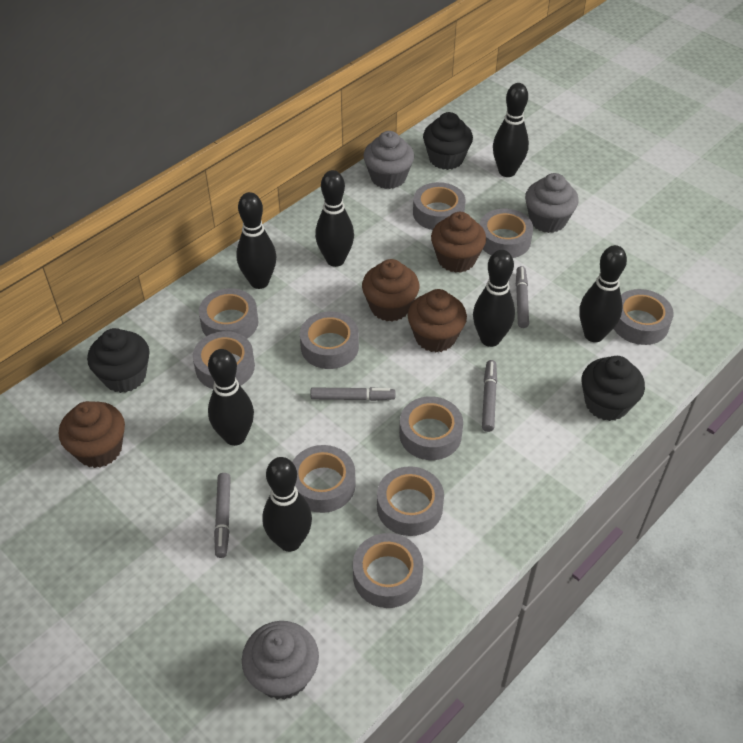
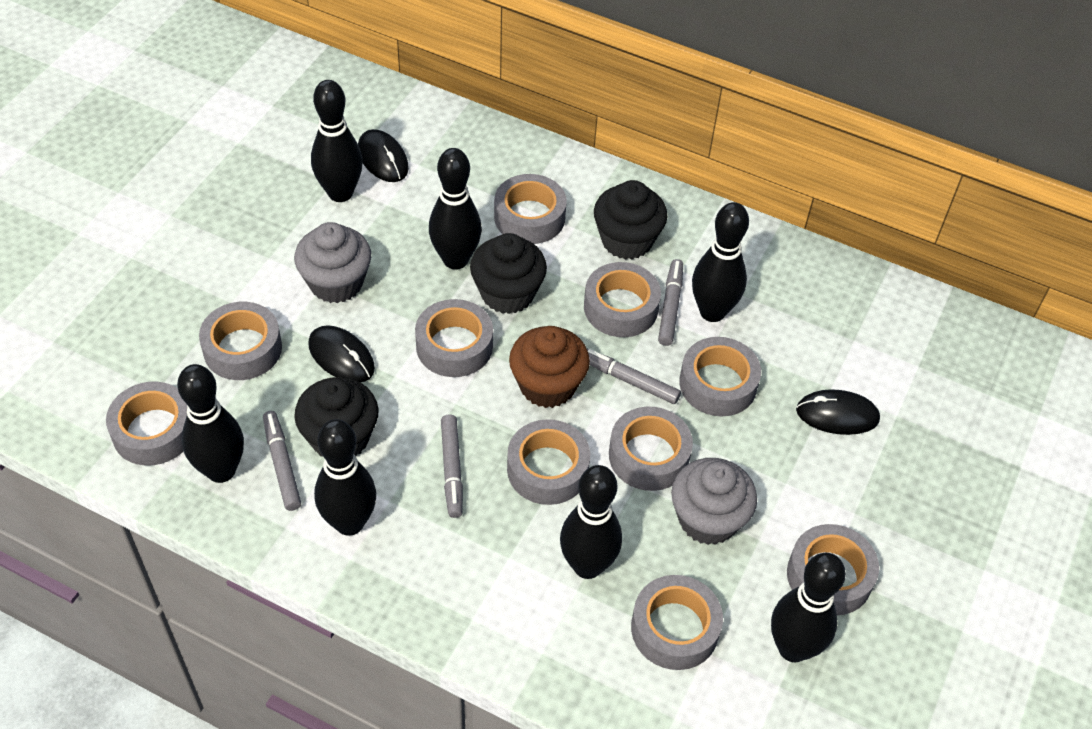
black mouse: none = 0 -> [308,325,375,382] [358,129,409,182] [796,389,880,435] = 3
brown cupcake: [59,401,125,468] [362,259,419,322] [408,289,467,352] [431,212,486,273] = 4 -> [509,326,590,408] = 1
grey cupcake: [242,621,319,700] [363,131,414,189] [525,173,579,233] = 3 -> [294,222,371,303] [671,458,757,545] = 2

